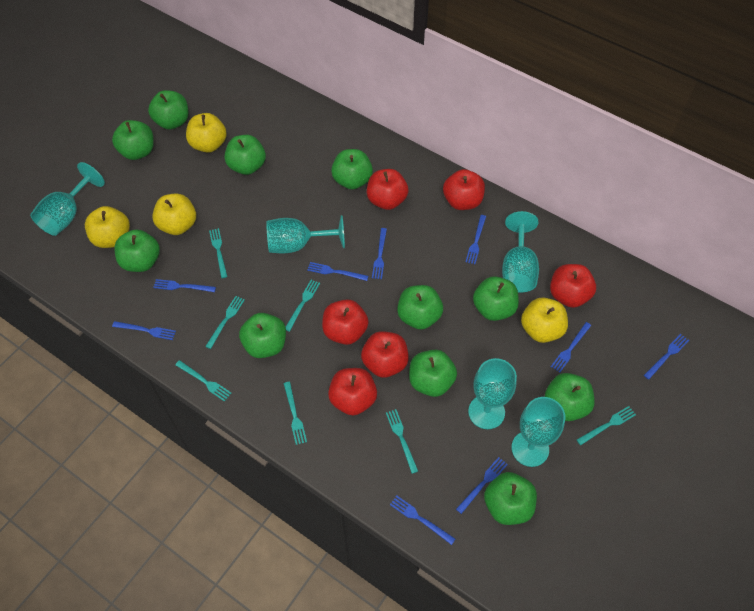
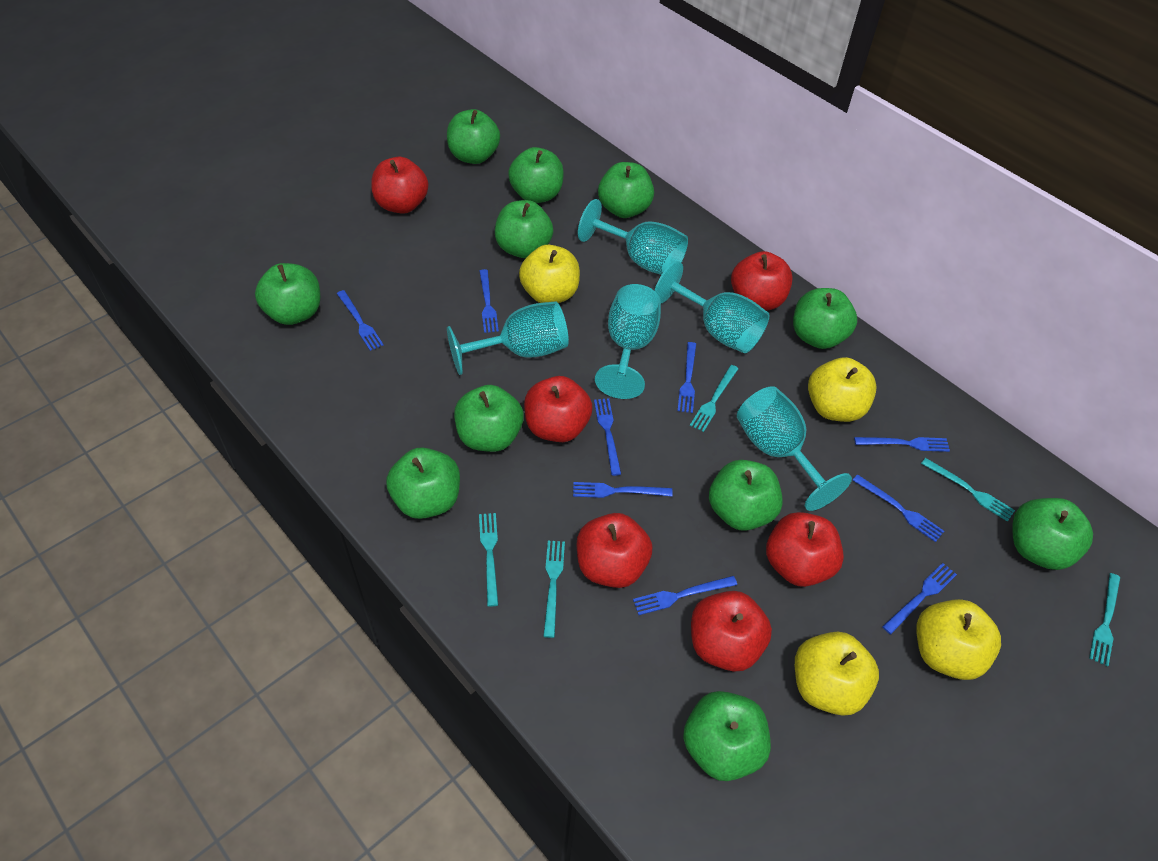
turquoise fork: [175,360,231,402] [205,296,245,349] [209,228,227,278] [283,382,307,445] [286,280,320,332] [386,409,418,474] [577,406,636,445] = 7 -> [479,513,498,607] [543,541,565,638] [690,365,739,432] [921,458,1015,522] [1089,573,1120,666] = 5

